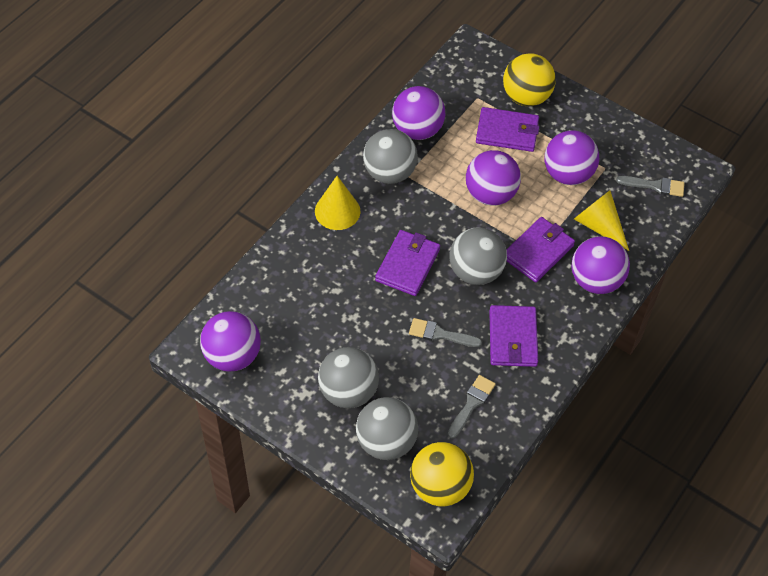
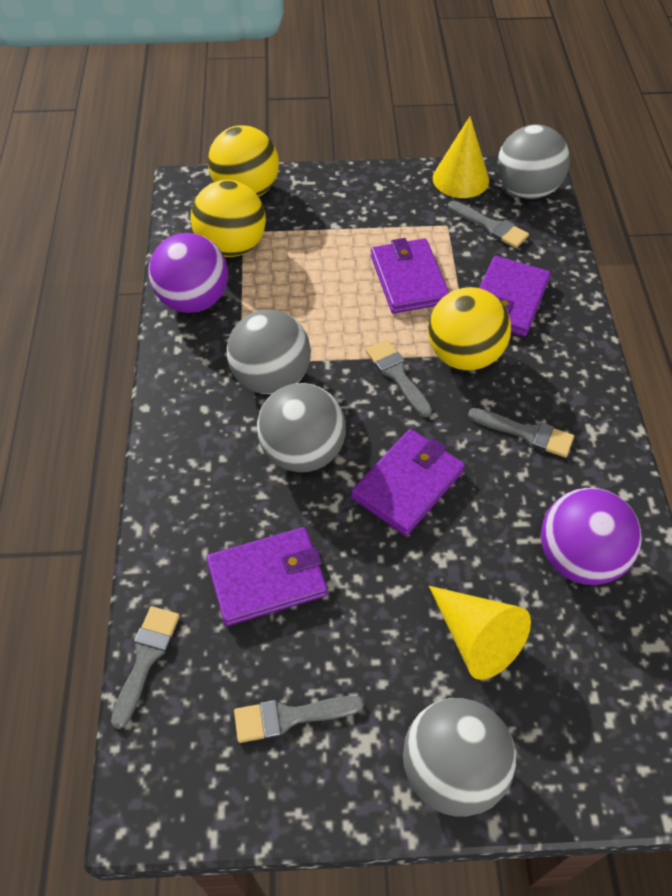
grey brush: [409,318,482,347] [448,375,496,438] [616,176,685,197] = 3 -> [111,606,180,729] [234,696,364,743] [365,339,432,417] [448,201,529,248] [468,408,574,458] = 5
purple ball: [200,311,261,372] [392,86,445,140] [466,150,521,206] [545,130,599,185] [571,236,630,294] = 5 -> [149,233,228,313] [541,488,642,585] = 2
yellow ball: [410,442,474,506] [503,53,556,106] = 2 -> [190,180,266,257] [208,125,279,197] [428,287,511,371] = 3

